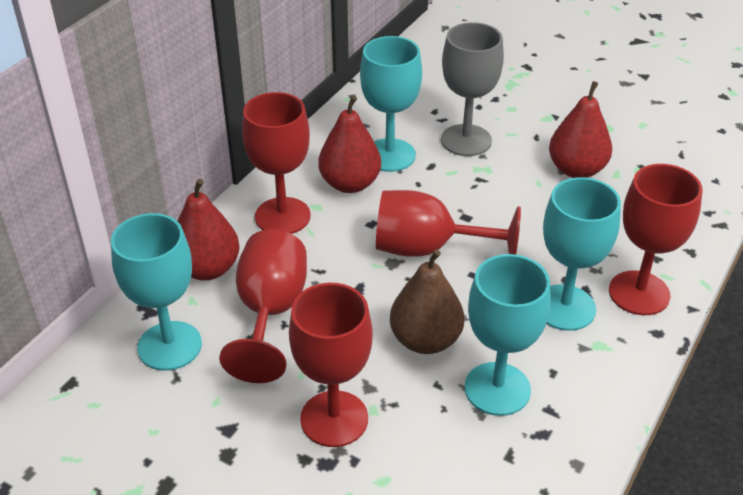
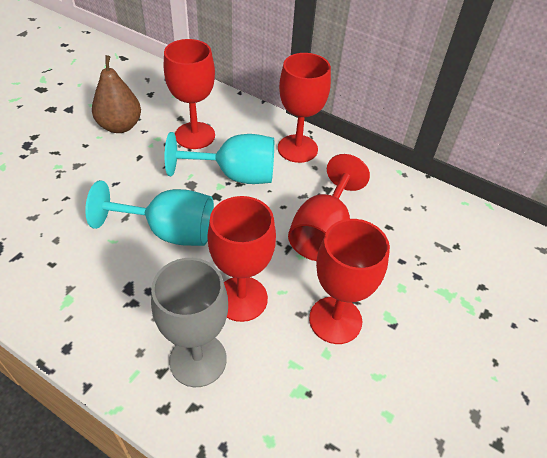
red pear: [177,179,240,281] [318,96,381,193] [549,81,612,178] = 3 -> none = 0
turquoise goblet: [111,213,202,371] [360,36,422,172] [464,254,550,416] [543,177,621,331] = 4 -> [85,180,214,246] [165,132,274,184] = 2

